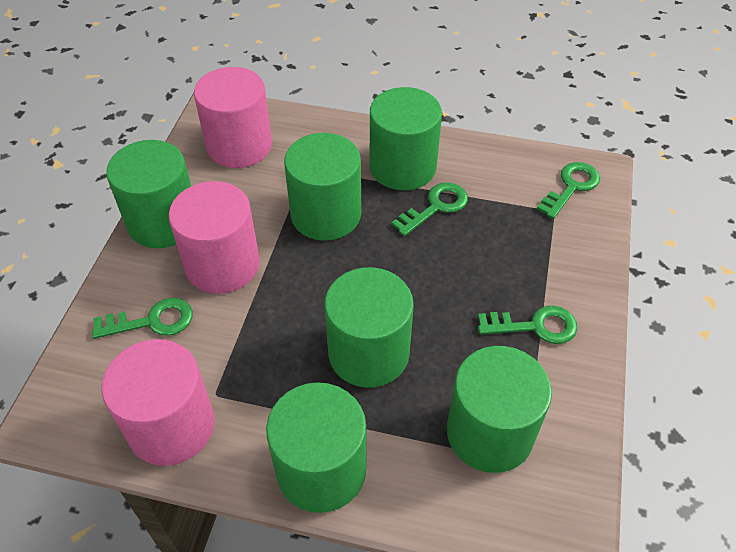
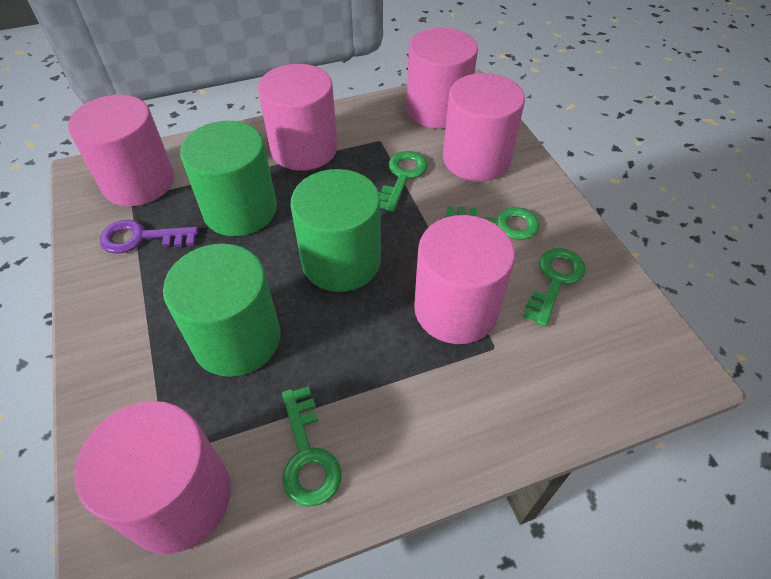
green cylinder: [106,140,191,248] [266,382,367,513] [284,133,361,241] [325,267,414,388] [370,87,442,190] [447,346,552,473] = 6 -> [163,243,280,377] [180,121,277,236] [291,169,381,292] = 3
pink cylinder: [102,339,215,466] [169,181,260,294] [194,67,272,168] = 3 -> [68,95,174,206] [75,401,231,554] [258,64,338,171] [407,28,478,129] [414,215,515,344] [443,73,525,181] = 6
purple key: none = 0 -> [100,220,199,254] = 1

